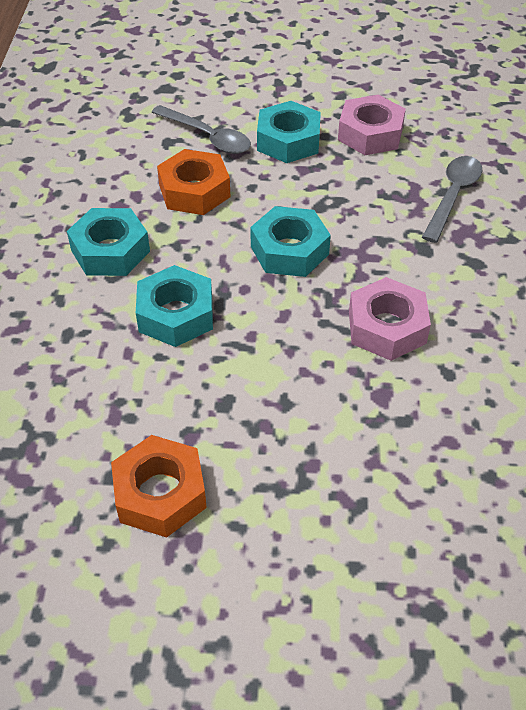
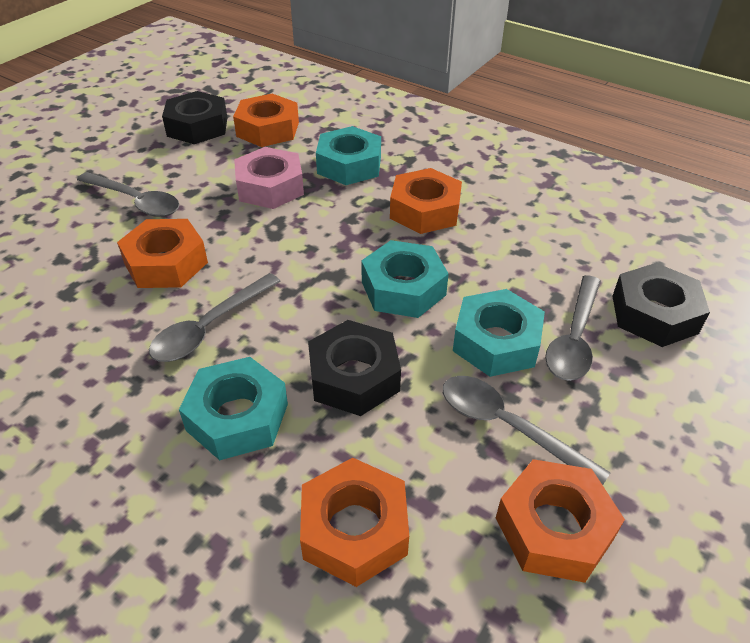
black nut: none = 0 -> [162,91,227,144] [308,320,401,416] [613,263,710,347] = 3
grey spoon: [152,105,251,154] [422,156,482,243] = 2 -> [77,172,179,217] [149,273,281,362] [442,376,611,485] [545,275,601,381] = 4
orange nut: [111,435,207,538] [157,149,230,215] = 2 -> [117,219,208,288] [233,94,299,147] [300,458,409,587] [390,168,462,234] [496,459,625,583] = 5
pink nut: [338,95,406,155] [349,277,431,361] = 2 -> [234,147,304,209] = 1

